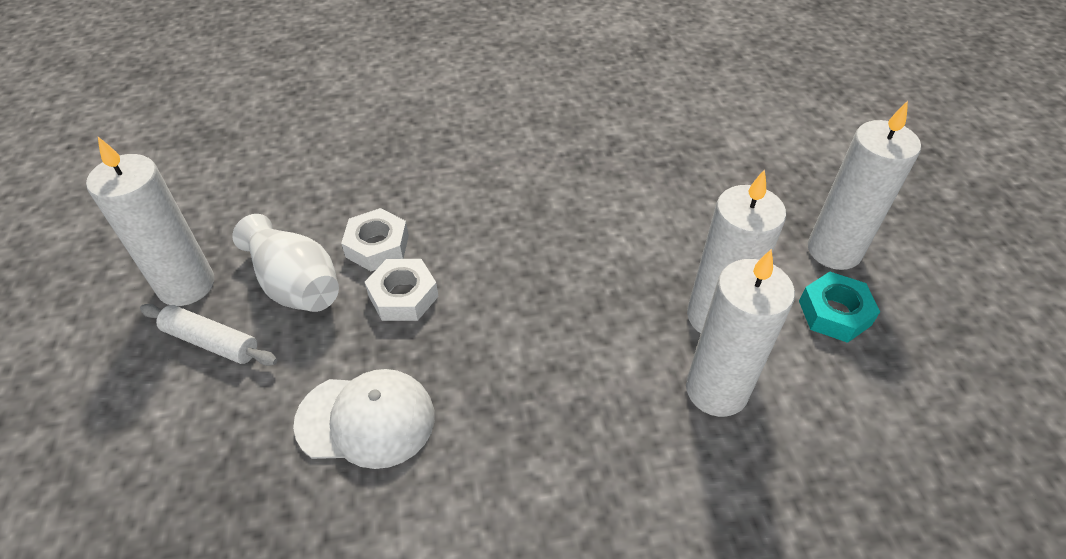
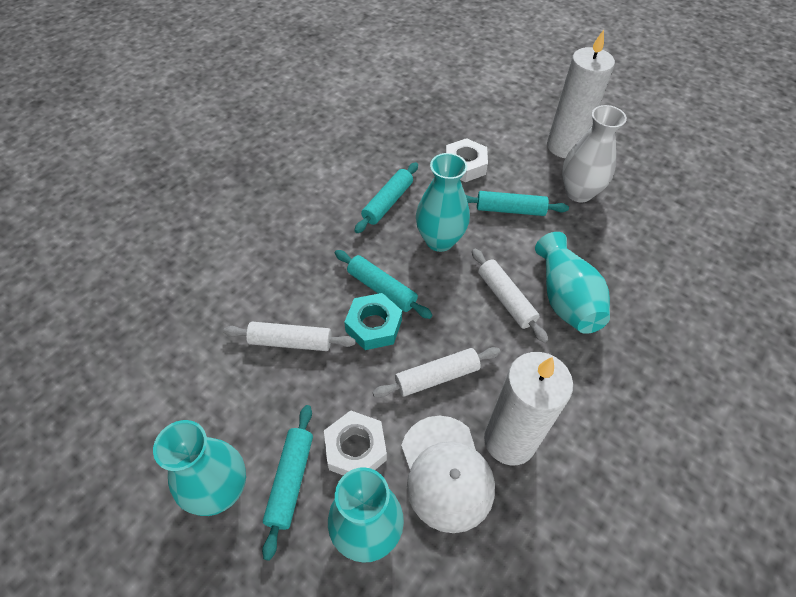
turquoise rolling pin: none = 0 -> [262,405,313,561] [335,250,433,319] [354,162,418,233] [466,191,569,216] = 4
turquoise vase: none = 0 -> [153,420,246,516] [328,467,404,563] [416,153,470,252] [535,232,610,334] = 4
white candle: [86,137,214,306] [686,249,795,417] [687,169,786,333] [808,101,921,270] = 4 -> [484,352,573,465] [547,30,615,158] = 2
white rolling pin: [140,304,277,366] = 1 -> [223,322,356,351] [372,347,500,398] [472,249,548,343] = 3

